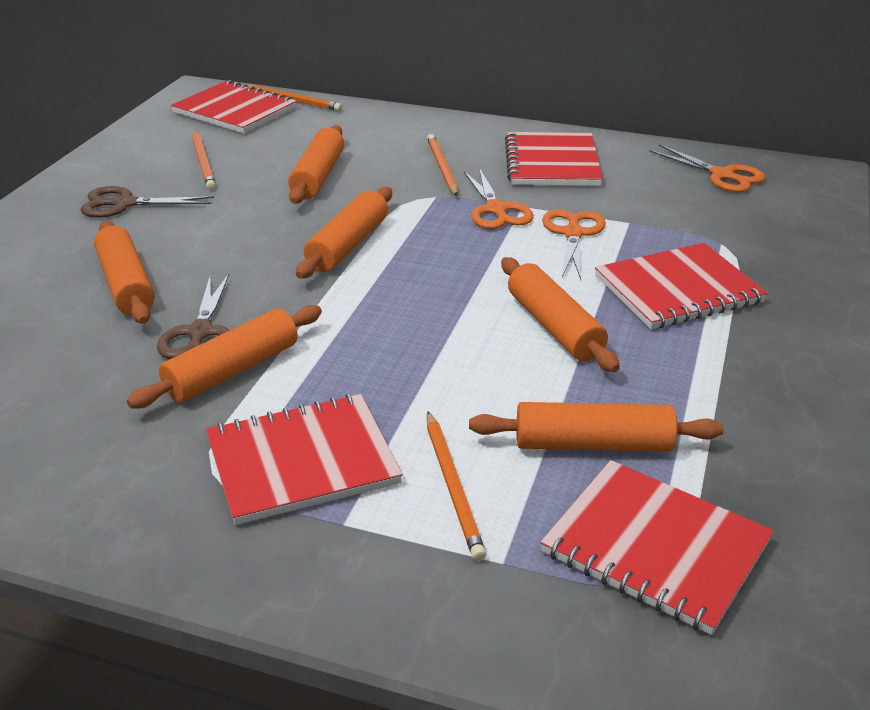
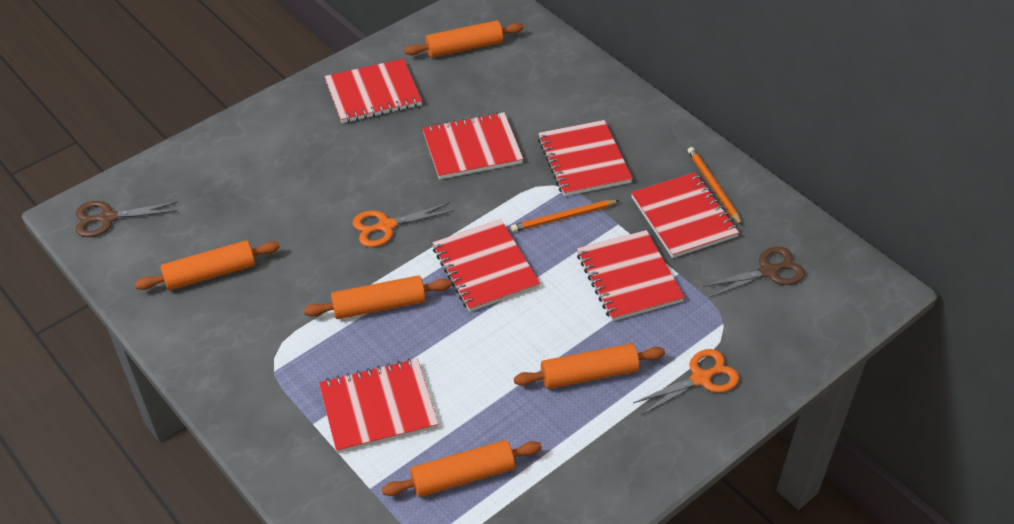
orange pencil: [192,131,216,190] [248,84,342,111] [427,134,458,196] [427,411,486,561] = 4 -> [511,200,620,232] [688,147,742,225] = 2
orange rolling pin: [94,221,155,324] [127,305,322,408] [288,125,344,204] [296,187,392,279] [469,402,724,452] [501,257,620,372] = 6 -> [135,240,280,290] [304,275,452,319] [382,440,542,497] [404,20,523,58] [514,344,665,389] = 5
orange scissors: [464,168,534,229] [542,209,606,279] [649,144,765,192] = 3 -> [352,202,454,247] [633,349,739,415] = 2
red notebook: [171,80,297,134] [206,394,403,525] [505,132,603,186] [540,460,774,635] [595,243,768,329] = 5 -> [319,358,438,453] [325,59,422,123] [422,112,523,179] [432,219,540,312] [538,120,633,196] [577,230,685,321] [631,172,739,258] = 7

